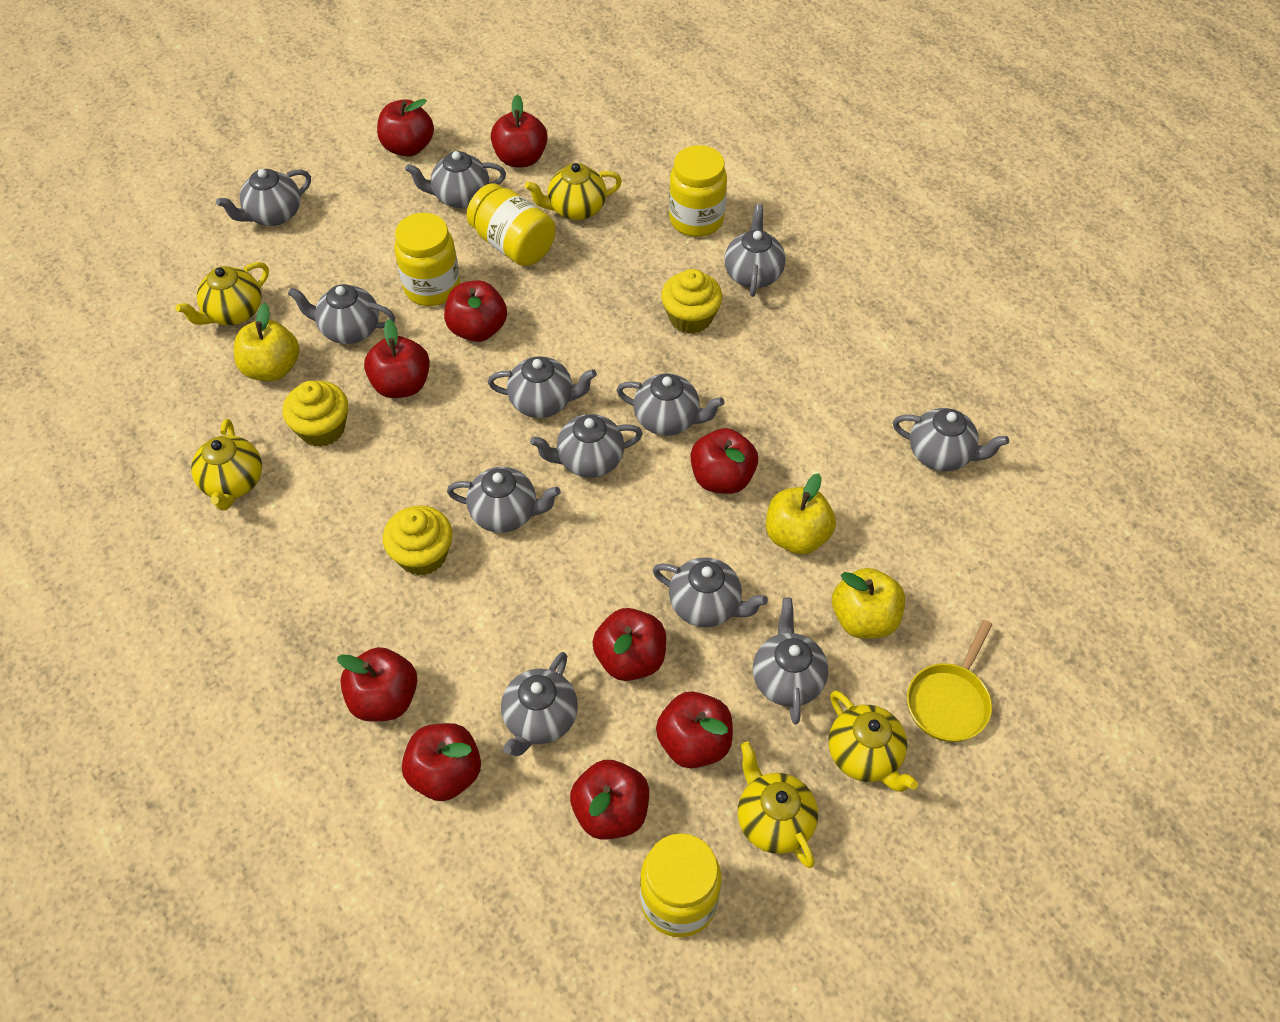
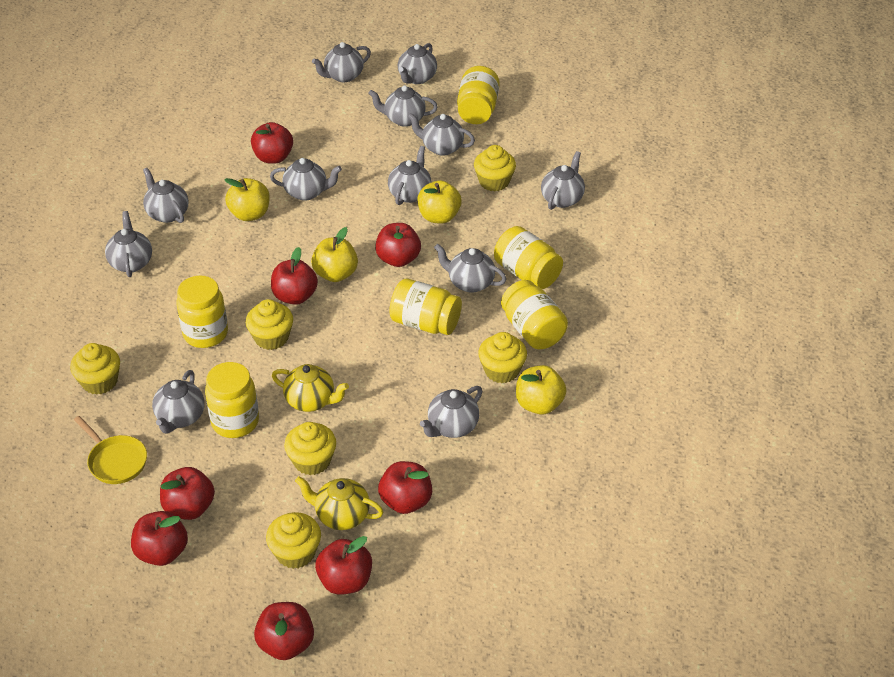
red apple: [337,647,417,722] [364,319,430,398] [377,99,434,157] [402,723,481,801] [444,280,507,342] [491,95,548,167] [570,760,649,840] [592,608,666,681] [656,691,733,768] [690,428,758,494] = 10 -> [131,511,188,566] [160,467,215,520] [251,122,293,164] [254,602,314,660] [271,247,318,305] [315,536,372,595] [375,223,421,267] [378,461,432,514] = 8
yellow apple: [234,303,299,381] [766,473,836,555] [832,568,905,639] = 3 -> [224,178,270,221] [311,227,358,282] [417,180,462,224] [516,365,566,415] = 4
yellow cupcake: [282,381,348,447] [383,505,452,576] [661,269,722,334] = 3 -> [70,343,120,395] [246,299,293,350] [266,512,321,569] [284,422,336,475] [474,145,516,191] [478,332,527,383] = 6
yellow jar: [394,213,460,306] [467,183,556,266] [640,833,721,937] [669,145,727,237] = 4 -> [176,276,228,348] [205,362,259,438] [389,279,462,335] [457,66,500,124] [494,226,563,289] [501,280,568,349] = 6
yellow teapot: [175,262,269,325] [191,419,262,511] [525,163,622,220] [738,742,818,868] [828,690,918,792] = 5 -> [272,364,349,412] [295,476,383,530] = 2

